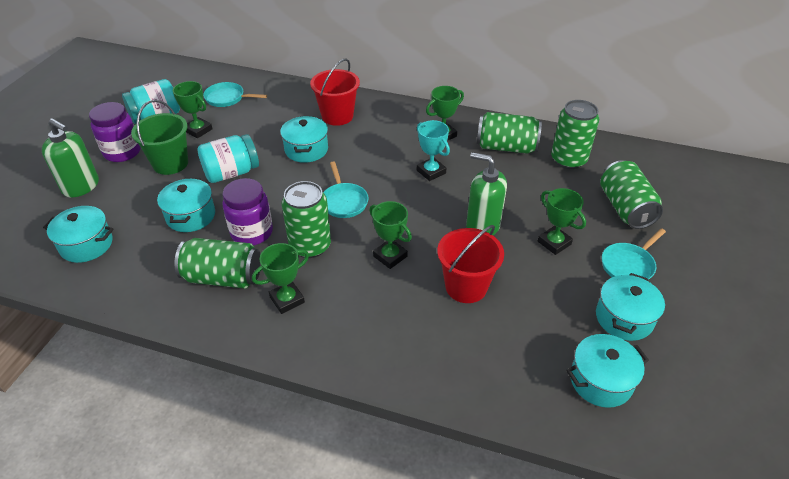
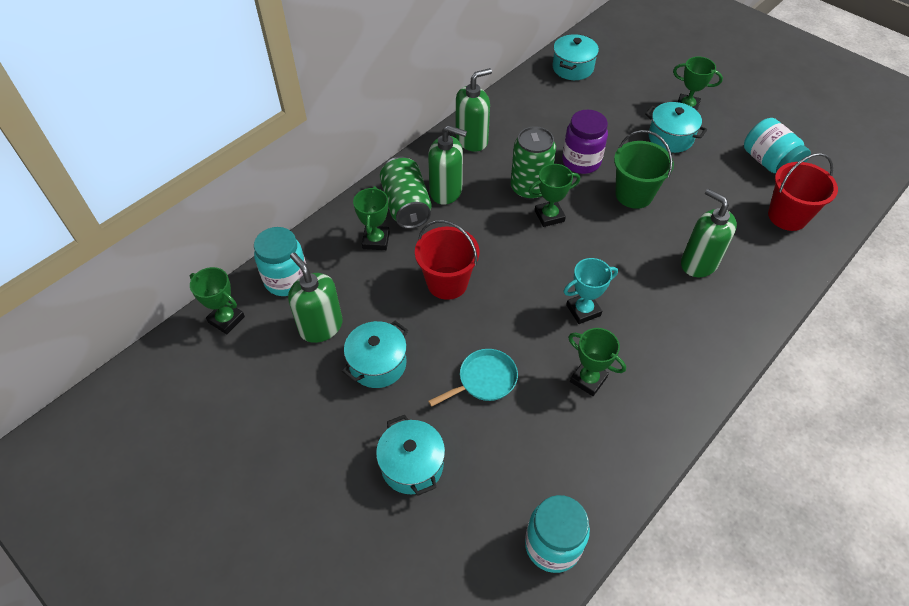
green can: [174,238,261,289] [282,181,331,258] [477,112,542,154] [551,100,599,169] [600,160,663,229] = 5 -> [380,157,432,229] [511,126,556,200] = 2
green soap dispenser: [42,118,99,198] [466,152,507,236] = 2 -> [288,253,343,343] [428,125,467,205] [456,68,492,152] [681,189,737,277] = 4
purple jar: [89,102,141,162] [223,178,273,245] = 2 -> [562,110,608,174] = 1
turquoise jar: [122,79,180,124] [197,134,259,183] = 2 -> [254,227,306,296] [525,495,590,573] [744,118,811,173] = 3
turquoise pan: [203,82,267,107] [323,161,368,218] [602,228,666,280] = 3 -> [428,349,518,407] = 1
turquoise pot: [43,206,114,263] [157,178,215,232] [280,116,328,163] [566,334,649,408] [596,273,665,341] = 5 -> [342,321,408,388] [376,415,445,496] [552,34,599,80] [645,102,707,153] = 4

